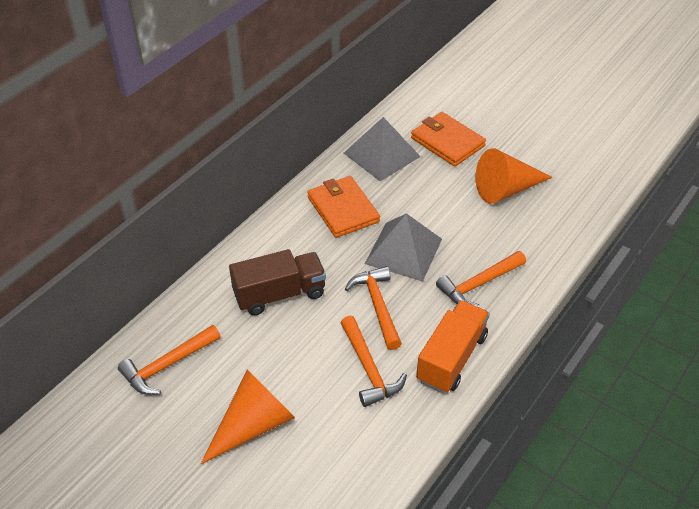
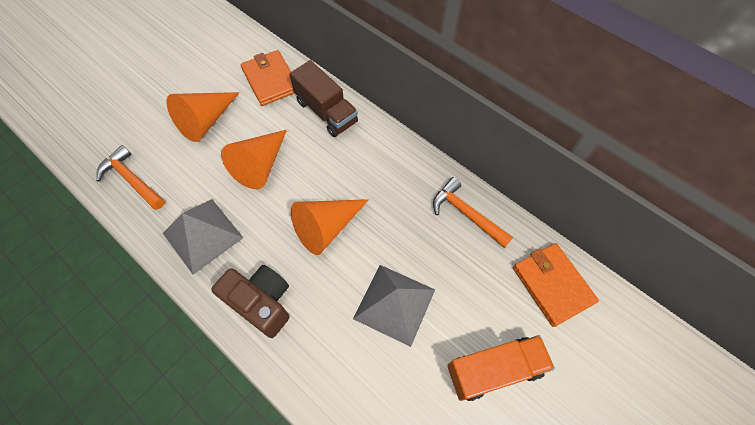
brown camera: none = 0 -> [211,265,290,338] = 1
orange cone: [201,369,295,464] [475,148,553,204] = 2 -> [167,92,240,142] [221,130,287,189] [291,199,369,255] = 3
orange hammer: [118,325,221,395] [341,316,407,407] [345,266,402,350] [436,251,526,307] = 4 -> [96,145,165,210] [433,177,513,248] = 2

